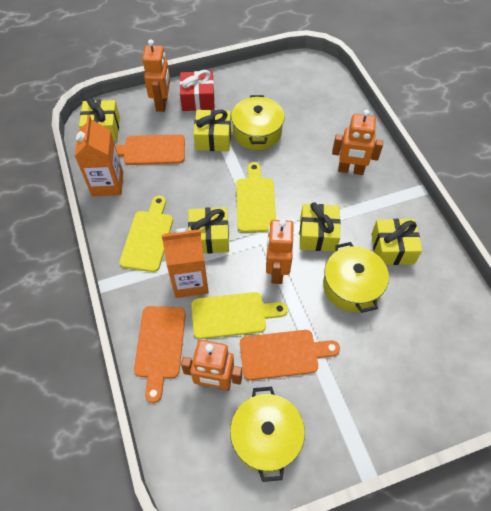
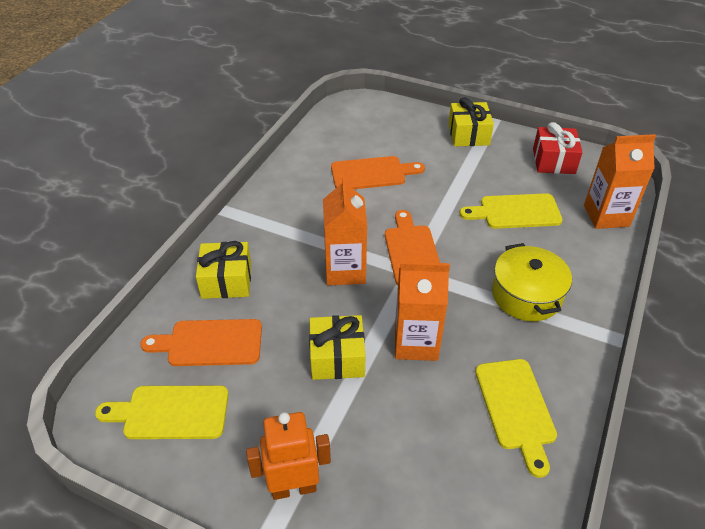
orange carton: [75,115,123,196] [162,228,209,298] = 2 -> [323,176,367,285] [395,262,450,361] [584,134,656,229] = 3
orange robot: [142,39,170,112] [181,340,242,391] [266,219,294,284] [332,109,383,175] = 4 -> [246,412,331,500] = 1
yellow gift: [79,98,120,141] [188,207,229,254] [193,110,231,151] [299,202,341,252] [371,219,422,265] = 5 -> [196,241,251,299] [309,315,366,380] [448,97,494,146] = 3
yellow pot: [230,387,305,482] [231,95,285,150] [323,242,389,313] = 3 -> [492,243,572,321] = 1

